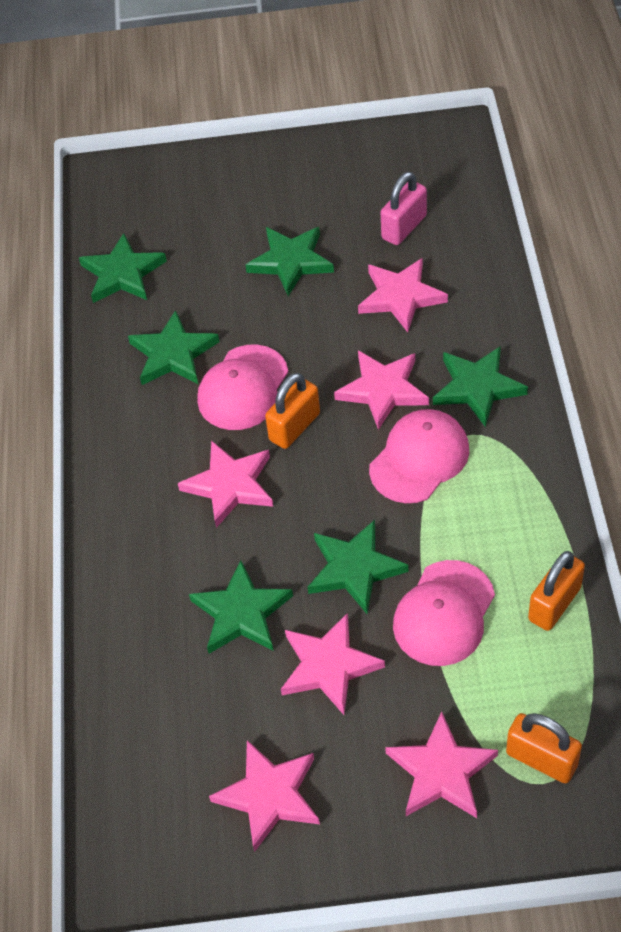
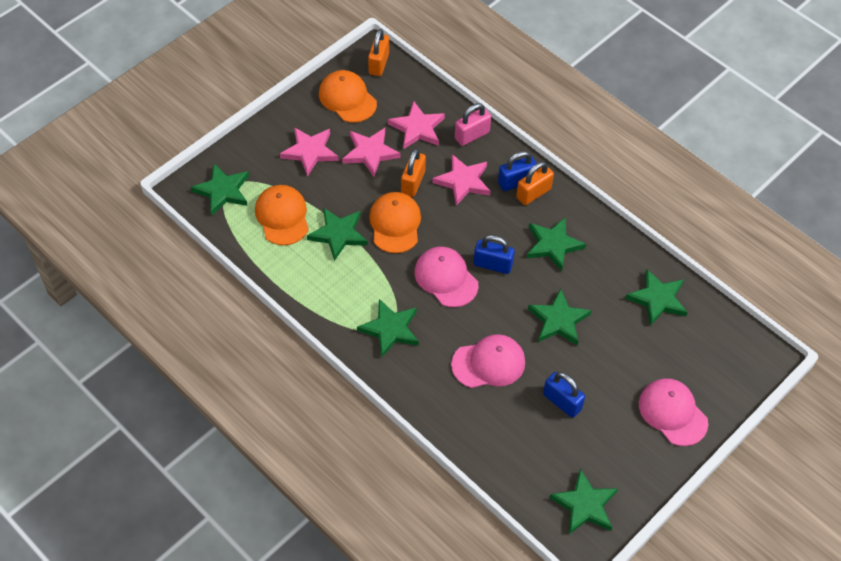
blue padlock: none = 0 -> [473,235,515,274] [498,151,537,191] [543,372,585,418] = 3
green star: [79,233,167,303] [128,310,220,385] [189,560,293,654] [245,227,334,296] [308,520,409,614] [433,346,528,427] = 6 -> [191,164,249,215] [307,208,368,261] [357,299,419,358] [527,217,586,271] [528,289,592,346] [549,469,618,534] [625,269,688,326] = 7
orange cap: none = 0 -> [255,185,309,245] [319,70,377,123] [369,192,421,253] = 3
pink star: [178,440,273,528] [209,740,320,852] [281,613,385,715] [334,350,429,430] [358,258,448,332] [385,712,498,818] = 6 -> [280,127,339,177] [342,128,401,177] [388,101,445,149] [433,154,490,206] = 4

